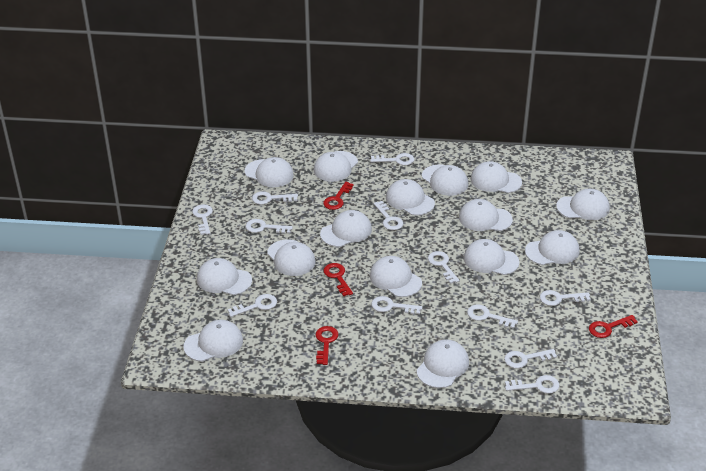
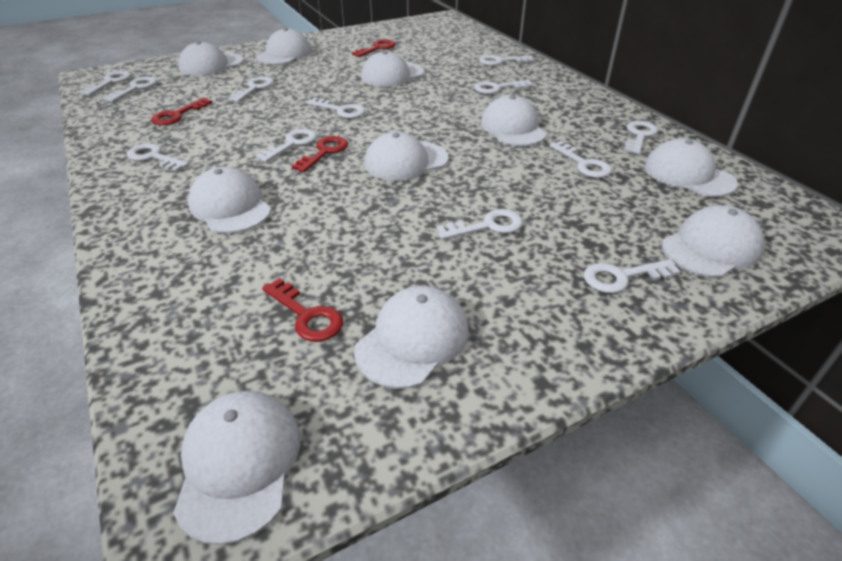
white cap: [183,320,243,362] [197,258,252,295] [244,157,294,187] [267,239,316,276] [314,151,358,182] [320,210,372,247] [370,256,422,297] [386,179,435,216] [416,339,469,388] [422,165,468,196] [459,199,513,231] [464,239,519,275] [471,161,522,193] [525,230,579,265] [556,188,610,220] = 15 -> [173,391,301,545] [179,41,244,76] [188,167,271,234] [256,28,312,65] [354,286,469,389] [361,51,424,87] [365,132,449,181] [481,95,546,146] [644,138,738,197] [662,205,765,277] = 10

